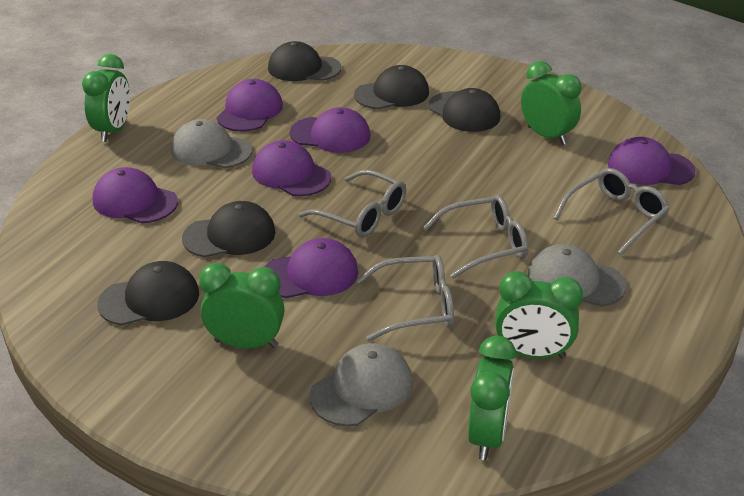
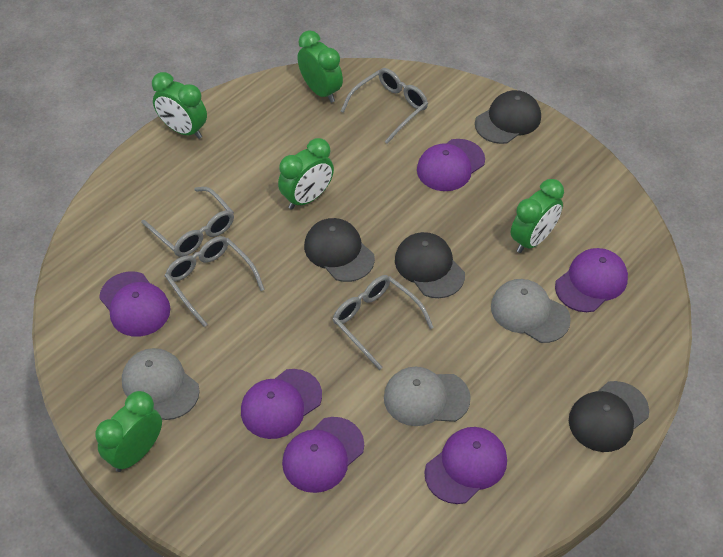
black cap: [97,261,199,325] [182,201,275,257] [268,41,341,81] [354,65,429,109] [428,88,500,132] = 5 -> [304,218,375,282] [395,232,465,298] [475,90,541,144] [569,381,649,452] = 4

